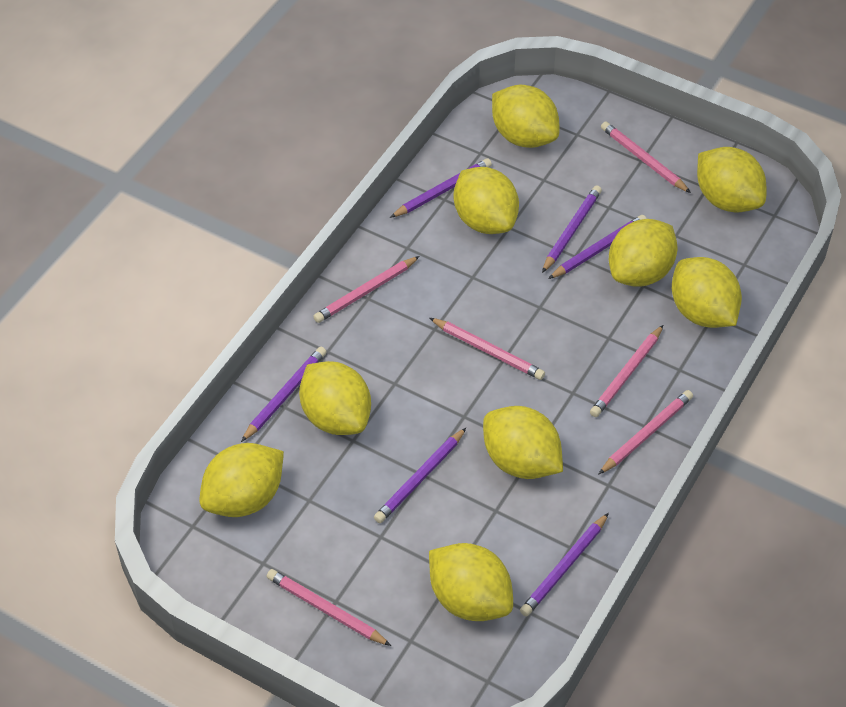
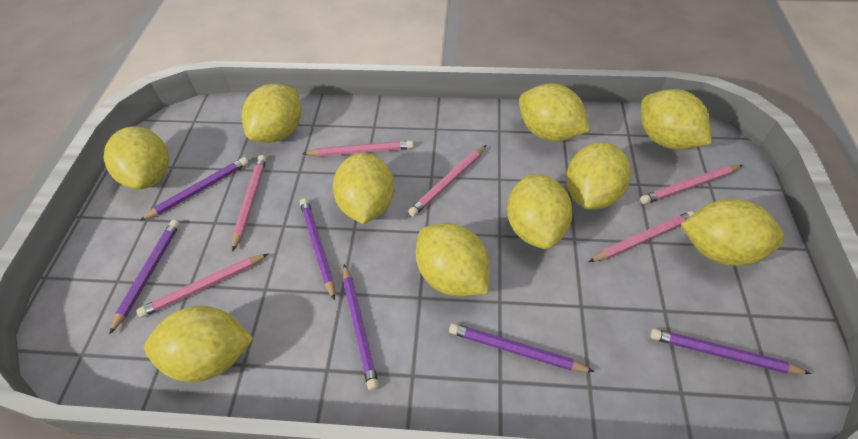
yellow lemon: [199,443,284,517] [299,361,371,435] [429,543,513,621] [454,167,519,234] [483,406,563,479] [492,85,559,148] [609,219,677,286] [672,257,742,328] [697,147,767,212] = 9 -> [104,126,169,189] [144,306,253,382] [242,84,301,143] [333,153,394,224] [416,223,490,297] [507,174,573,249] [519,83,590,141] [566,142,631,210] [641,89,711,150] [681,199,785,266] = 10

